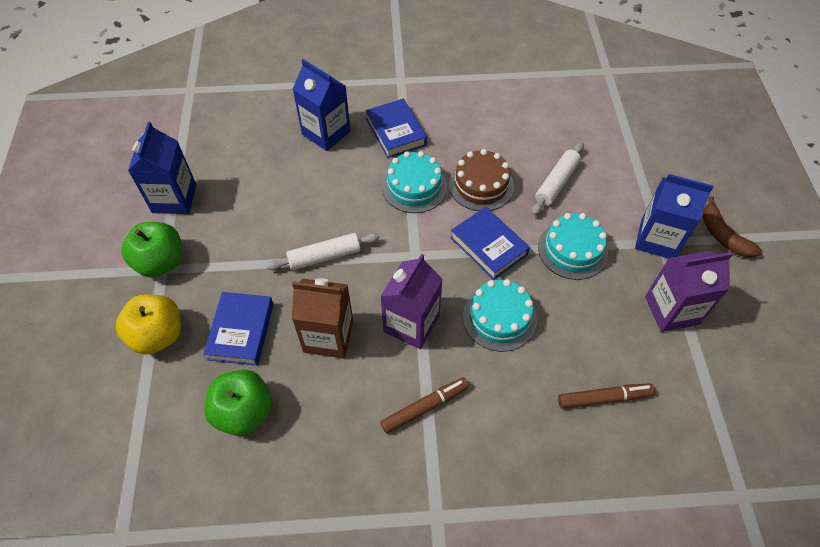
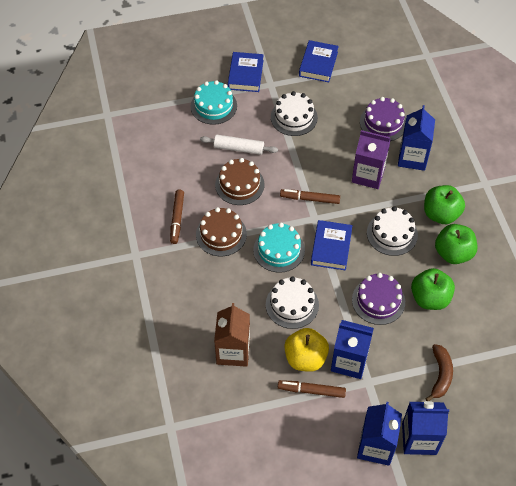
blue carton: [128,122,196,214] [293,59,351,151] [635,174,714,258] = 3 -> [331,320,374,379] [357,402,402,466] [398,105,435,171] [402,401,449,455] = 4
brown cake: [449,149,514,211] = 1 -> [196,207,247,256] [215,158,264,205] = 2
brown marker: [380,377,469,434] [558,383,655,409] = 2 -> [170,190,184,244] [278,380,346,398] [280,189,340,204] = 3
green apple: [121,222,182,277] [204,370,272,436] = 2 -> [411,268,455,310] [424,185,465,224] [435,224,477,264] = 3
purple cake: none = 0 -> [352,273,405,325] [360,97,406,141] = 2
purple carton: [380,254,443,349] [645,251,733,332] = 2 -> [352,130,391,189] = 1
turquoise cake: [382,151,447,213] [463,279,537,352] [538,213,608,280] = 3 -> [191,80,237,125] [253,223,305,273] = 2
white cake: none = 0 -> [266,276,319,329] [271,91,318,136] [367,206,418,256] = 3
white rolling pin: [266,233,380,270] [532,142,584,215] = 2 -> [200,135,278,155] = 1

